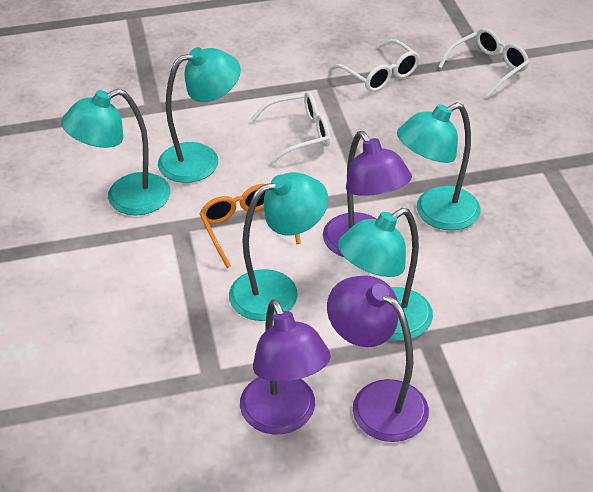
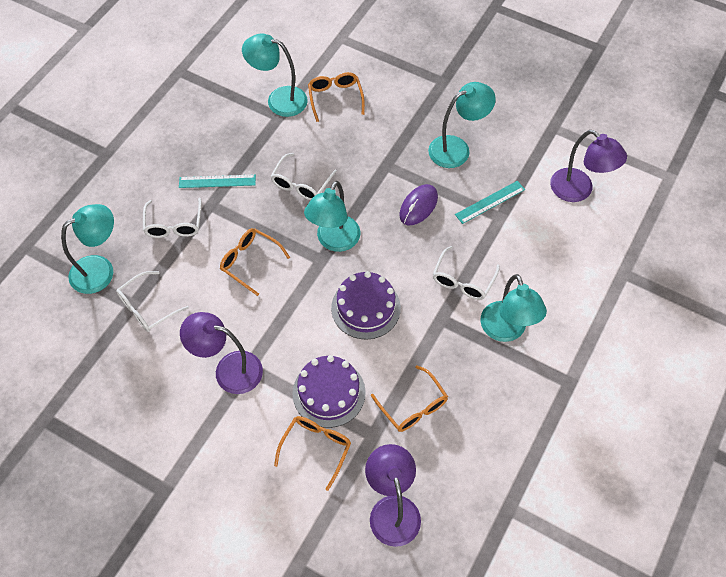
orange glasses: [199,184,301,268] = 1 -> [220,228,290,296] [274,416,351,491] [308,72,365,122] [371,366,448,432] = 4
purple cake: none = 0 -> [292,355,366,428] [331,271,401,339] = 2
purple mouse: none = 0 -> [399,184,438,225] = 1
turquoise ruler: none = 0 -> [179,175,256,188] [455,181,525,224] = 2
white glasses: [250,92,330,164] [331,39,420,92] [439,28,530,97] = 3 -> [116,271,189,332] [143,198,202,238] [271,153,337,200] [433,246,500,300] = 4

